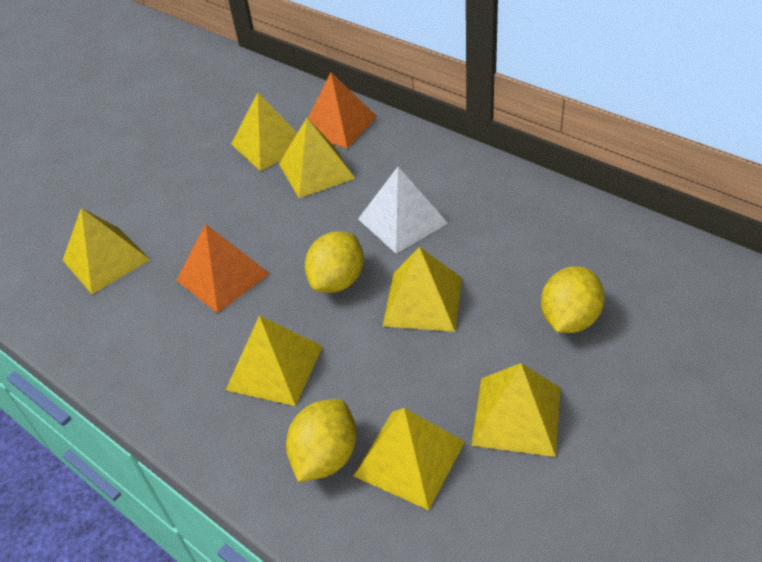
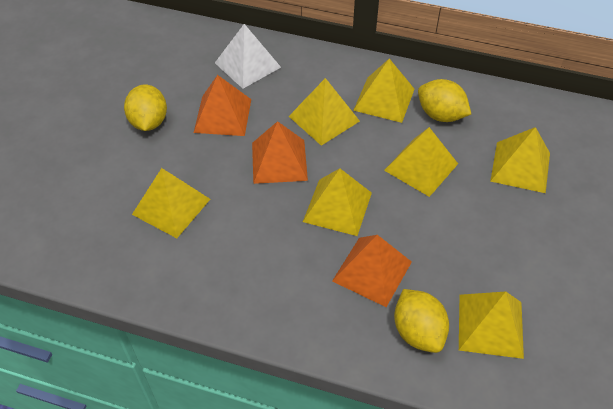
orange pyramid: [176,224,270,313] [308,72,377,149] = 2 -> [194,75,251,136] [252,121,308,184] [332,235,412,307] = 3

